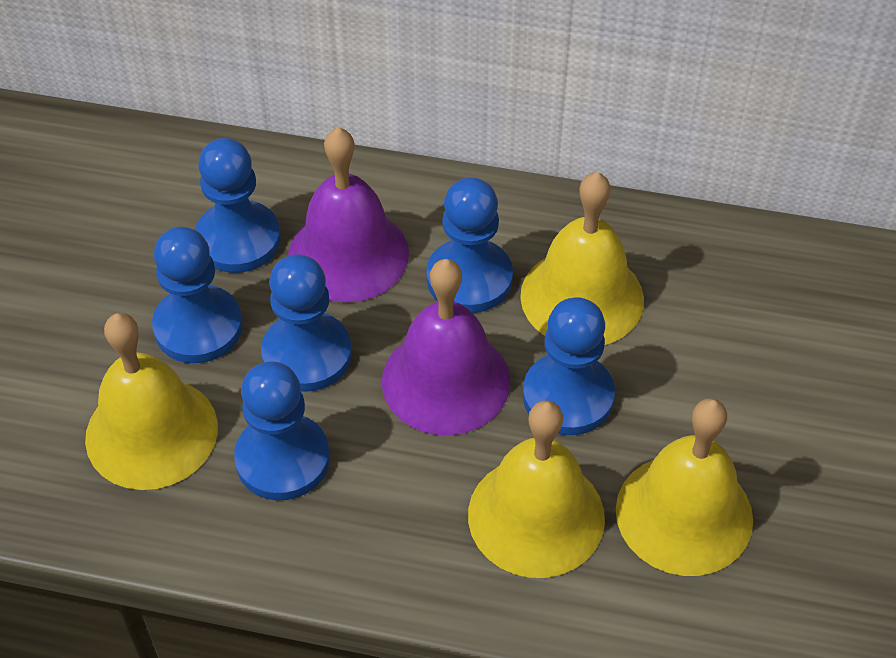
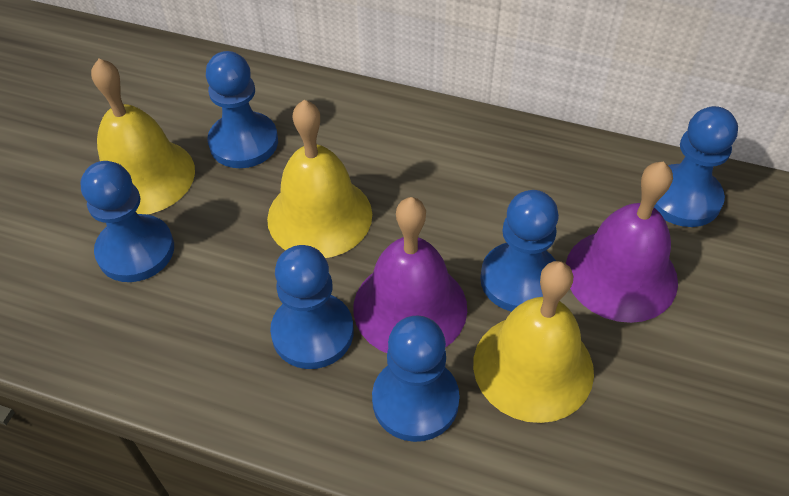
yellow bell: [85,313,218,490] [468,400,605,578] [520,172,644,345] [616,398,753,576] = 4 -> [91,59,195,214] [267,100,372,258] [473,261,594,423] = 3

